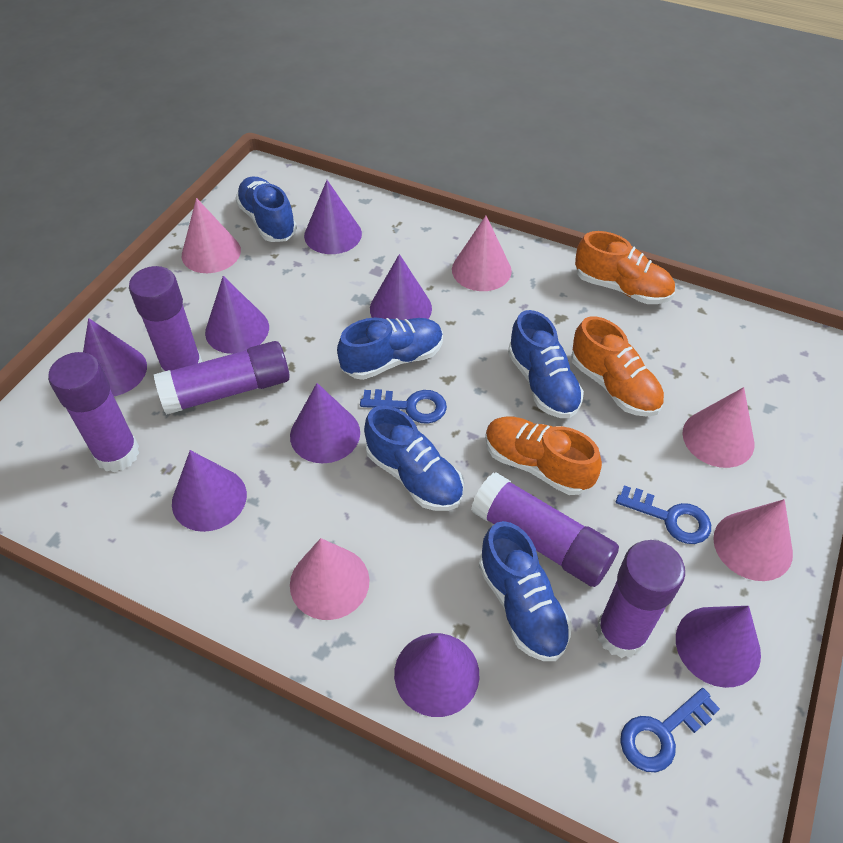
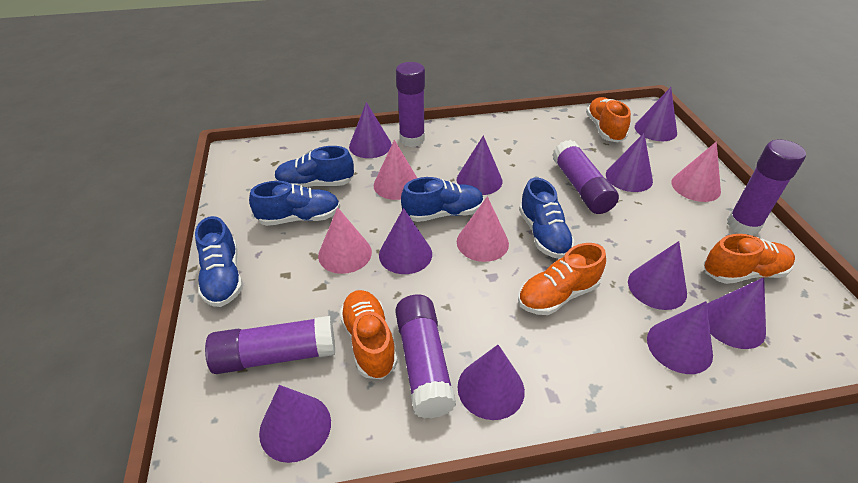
blue key: [360,389,447,424] [616,485,711,544] [620,688,720,772] = 3 -> none = 0
orange shoe: [485,417,602,495] [571,316,664,417] [575,231,675,304] = 3 -> [339,290,397,379] [518,243,606,315] [586,97,631,142] [704,234,795,284] = 4
pink cone: [182,198,241,273] [290,538,370,620] [452,216,512,291] [683,387,754,468] [713,499,793,581] = 5 -> [318,207,372,274] [373,140,417,200] [457,196,509,262] [671,142,721,202] = 4
purple cone: [83,318,147,396] [172,450,247,532] [205,276,269,354] [290,383,360,463] [304,180,362,254] [370,254,432,320] [394,633,480,717] [676,606,761,688] = 8 -> [259,385,331,463] [349,102,392,158] [379,208,432,274] [456,135,503,195] [457,345,525,420] [606,133,653,192] [628,241,687,310] [635,87,677,141] [647,301,713,374] [707,277,766,349] = 10

